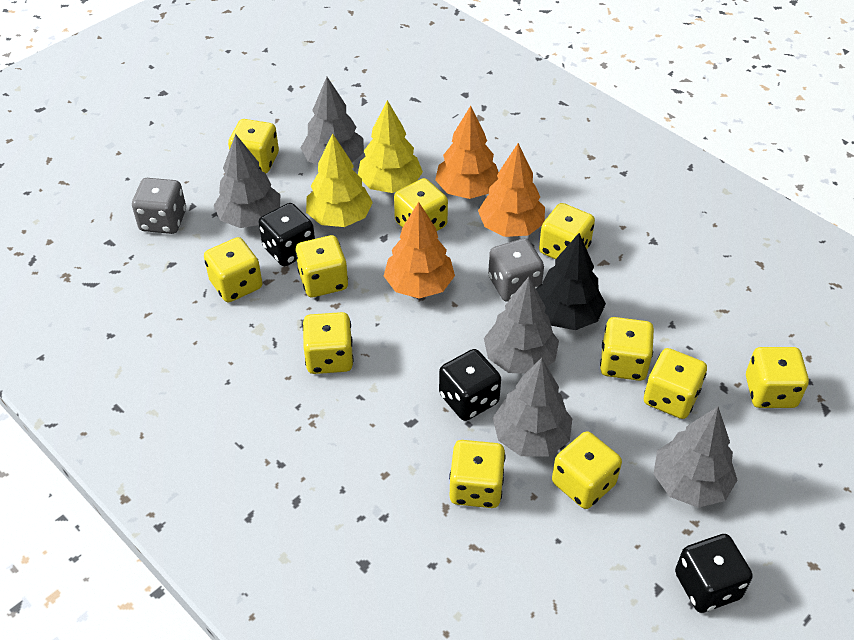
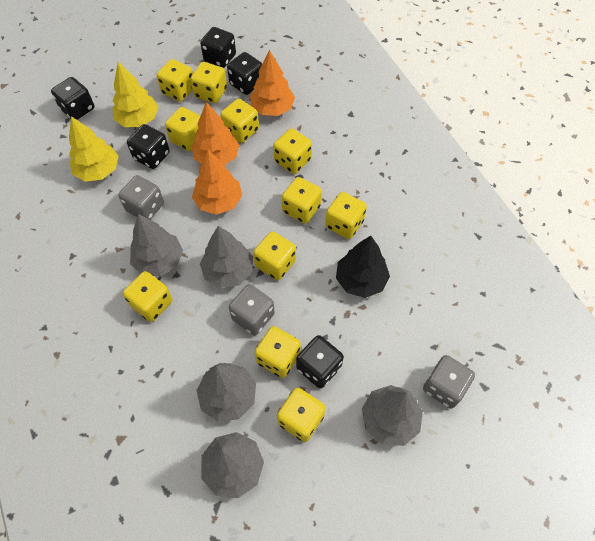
black dice: [258,203,315,266] [439,349,501,421] [675,534,753,613] = 3 -> [51,77,94,120] [127,124,170,169] [200,27,236,68] [227,52,262,95] [296,335,344,388] = 5
grey dice: [132,178,186,234] [488,238,544,302] = 2 -> [118,175,164,220] [229,284,275,335] [423,355,475,408] = 3

